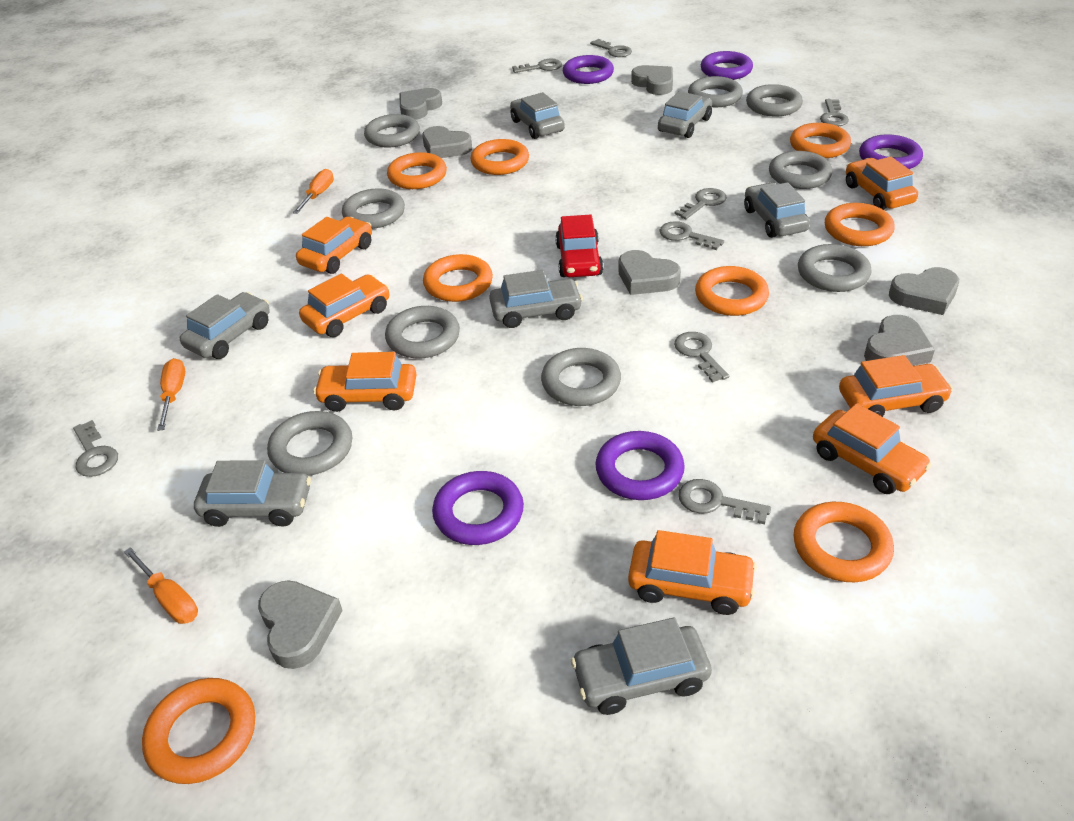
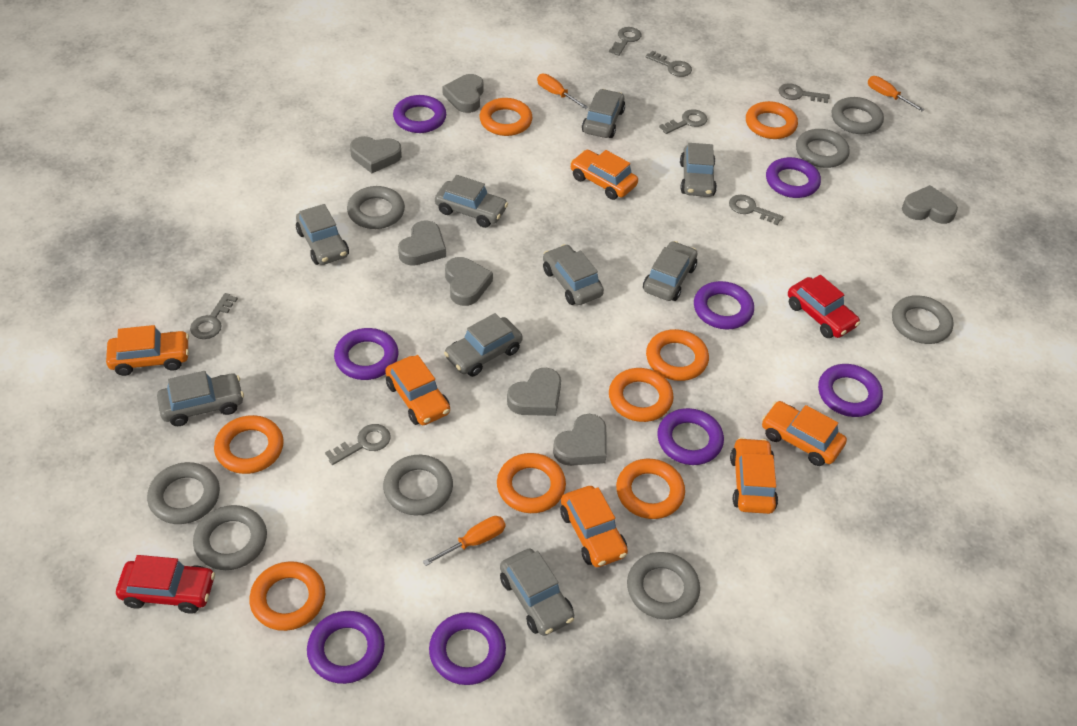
grey car: [180,292,270,359] [194,460,311,527] [489,270,583,328] [510,92,565,139] [571,618,712,715] [658,91,712,138] [744,182,810,238] = 7 -> [157,371,244,426] [296,204,349,265] [435,175,508,228] [444,313,523,377] [500,548,574,636] [543,244,604,305] [582,89,625,138] [643,241,697,301] [680,143,717,197] = 9
grey key: [73,420,118,477] [512,59,562,73] [590,39,632,57] [660,221,724,250] [674,188,727,219] [674,332,729,383] [678,479,771,524] [820,99,849,126] = 8 -> [190,293,238,339] [325,424,391,465] [609,27,641,56] [646,50,692,77] [659,109,707,134] [729,194,783,225] [779,83,830,103] = 7
grey ring: [267,411,352,476] [342,188,405,229] [364,114,420,147] [385,306,460,358] [541,348,621,406] [688,76,743,107] [746,84,803,116] [769,151,832,189] [798,244,872,292] = 9 -> [147,462,220,524] [193,505,267,570] [347,186,405,229] [383,455,453,515] [627,552,700,619] [796,129,850,168] [832,97,884,134] [892,295,954,344] = 8
orange car: [296,217,372,274] [299,274,390,337] [313,352,417,412] [628,530,757,615] [813,403,932,494] [839,355,953,417] [846,157,918,210] = 7 -> [106,325,189,376] [385,355,450,425] [560,486,628,567] [570,150,638,200] [730,437,778,514] [762,401,847,466] = 6
purple ring: [432,471,524,545] [563,55,614,84] [595,431,685,500] [701,51,753,80] [859,134,923,169] = 5 -> [307,611,385,684] [334,328,398,380] [393,95,446,133] [429,612,506,685] [657,408,724,465] [694,281,754,329] [766,157,821,198] [818,364,883,417] = 8
red car: [555,215,603,277] = 1 -> [116,555,215,614] [788,275,860,338] = 2

